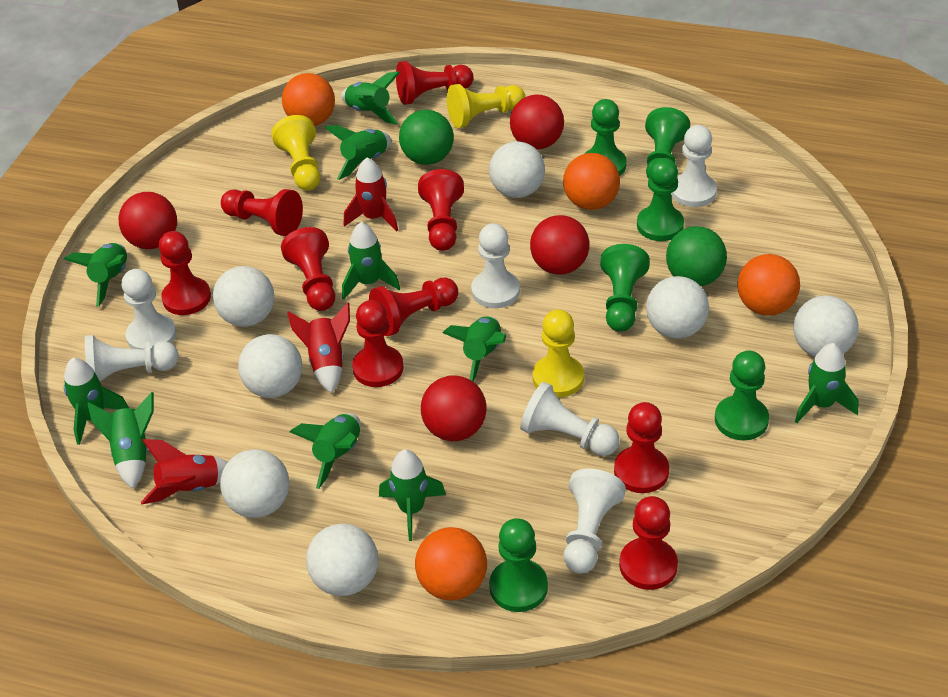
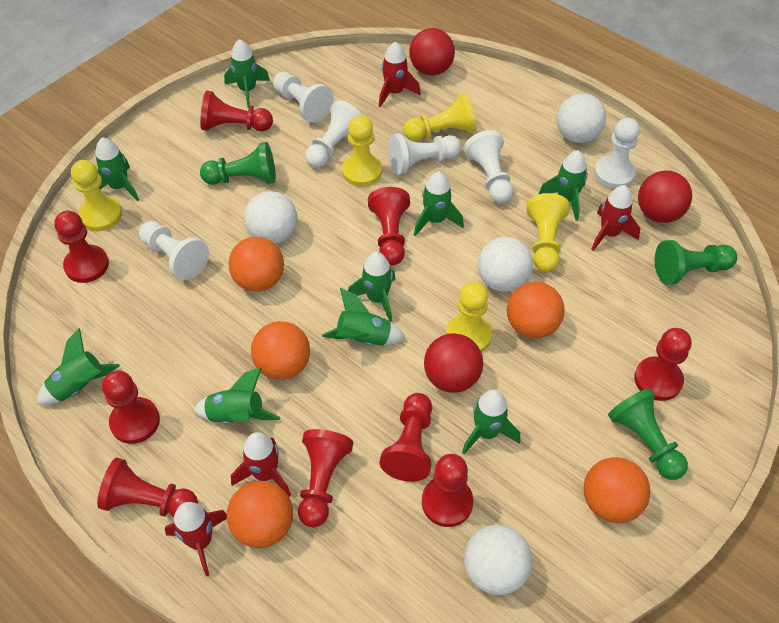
green ball: [399,110,454,165] [666,226,727,286] = 2 -> none = 0
green pawn: [489,518,548,612] [584,99,627,176] [600,244,650,332] [637,158,684,241] [645,107,690,179] [715,350,769,440] = 6 -> [200,142,276,185] [608,388,688,480] [655,240,737,285] = 3
green rocket: [64,243,127,307] [64,358,129,445] [87,392,154,489] [290,413,361,489] [325,125,391,180] [341,71,400,125] [342,222,400,300] [379,449,446,541] [443,316,506,382] [795,343,858,423] = 10 -> [37,328,120,405] [95,137,139,201] [193,368,280,424] [224,39,270,108] [322,288,405,346] [348,252,395,322] [414,171,464,236] [462,389,520,454] [539,150,588,221] = 9
orange ball: [282,73,335,126] [415,527,487,601] [563,153,620,210] [737,254,800,316] = 4 -> [227,481,293,548] [229,237,284,292] [251,321,310,380] [507,282,565,339] [584,457,650,523] = 5
red ball: [119,192,177,249] [421,376,487,441] [510,94,564,150] [530,215,589,275] = 4 -> [409,28,455,76] [424,333,483,393] [638,171,692,223] = 3
red rocket: [141,439,228,505] [287,303,350,394] [344,158,398,232] = 3 -> [165,502,227,576] [231,432,291,497] [379,42,421,107] [591,185,640,251] = 4
white ball: [213,266,274,327] [220,449,289,518] [238,334,302,398] [306,524,378,596] [489,141,545,198] [646,276,709,339] [793,295,859,357] = 7 -> [244,191,297,244] [464,525,532,595] [478,237,533,292] [557,93,606,143] = 4
yellow pawn: [271,115,321,191] [447,84,526,128] [533,310,584,397] = 3 -> [71,160,122,231] [342,116,382,186] [403,93,476,141] [446,282,492,352] [526,193,570,272] = 5

